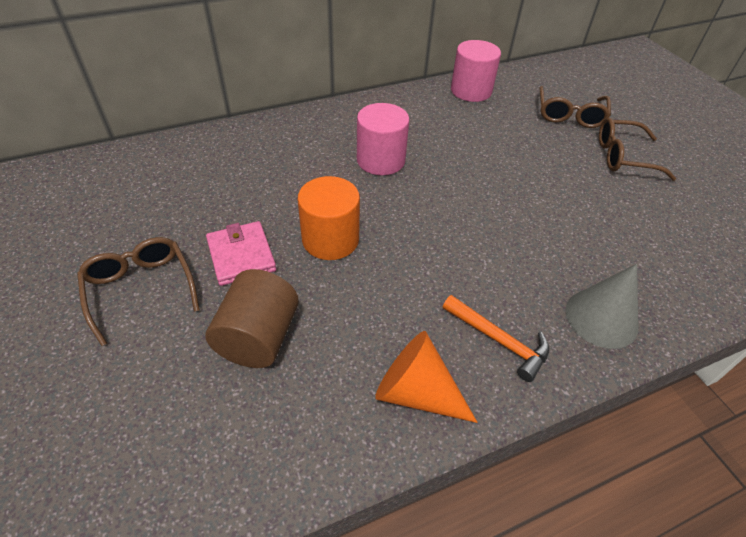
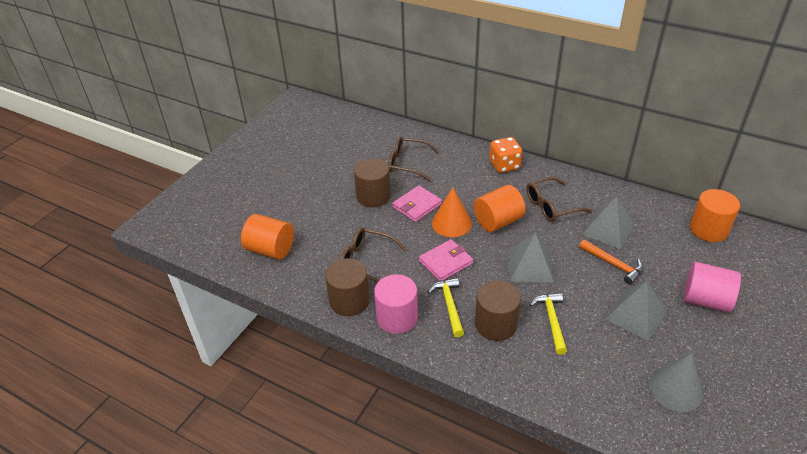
brown cylinder: [205,269,299,368] = 1 -> [325,258,370,316] [354,158,391,207] [475,281,521,341] = 3
grey pyramid: none = 0 -> [508,233,554,283] [582,196,634,249] [605,281,667,341] = 3
orange cylinder: [298,176,360,260] = 1 -> [241,214,294,260] [474,185,526,232] [690,189,740,242] = 3
orange dice: none = 0 -> [489,137,522,173] = 1
pink wallet: [206,221,276,286] = 1 -> [392,185,442,222] [419,239,473,281] = 2
yellow hammer: none = 0 -> [428,278,464,337] [530,293,567,355] = 2

